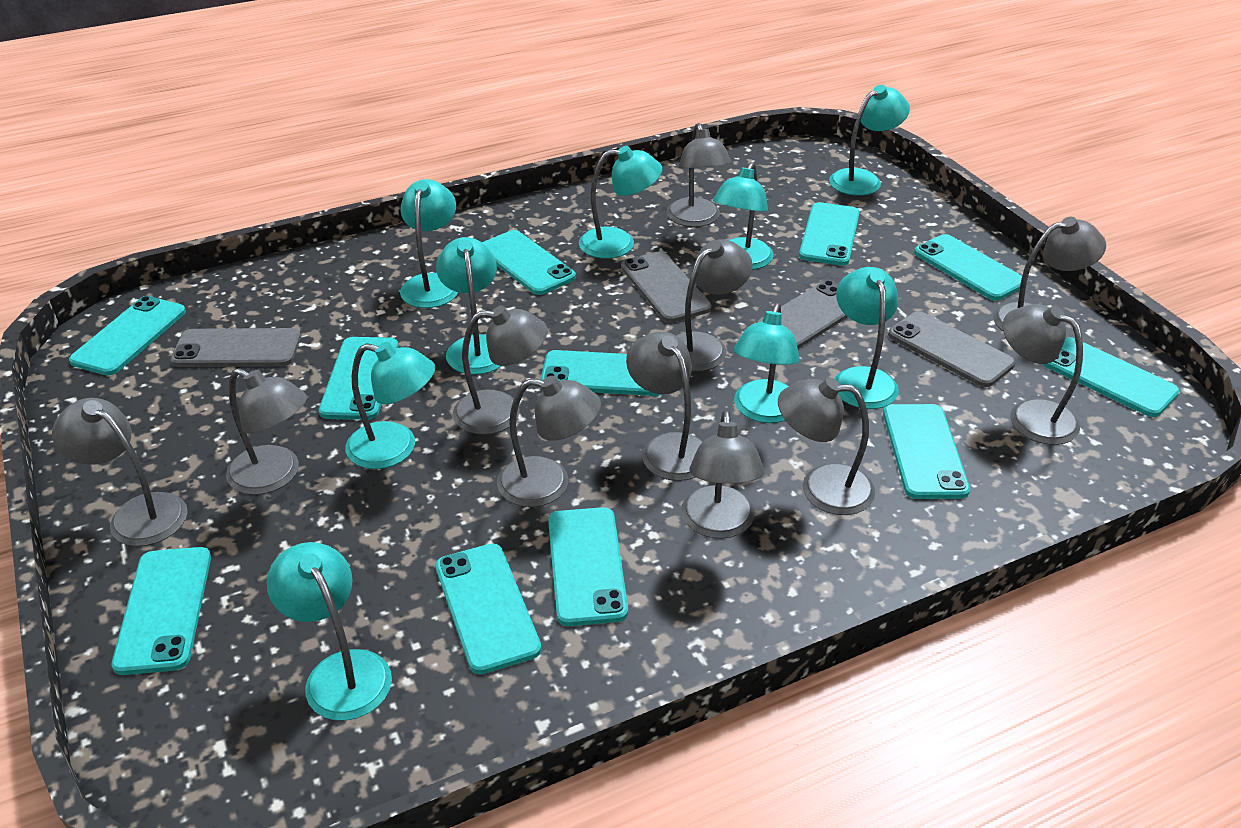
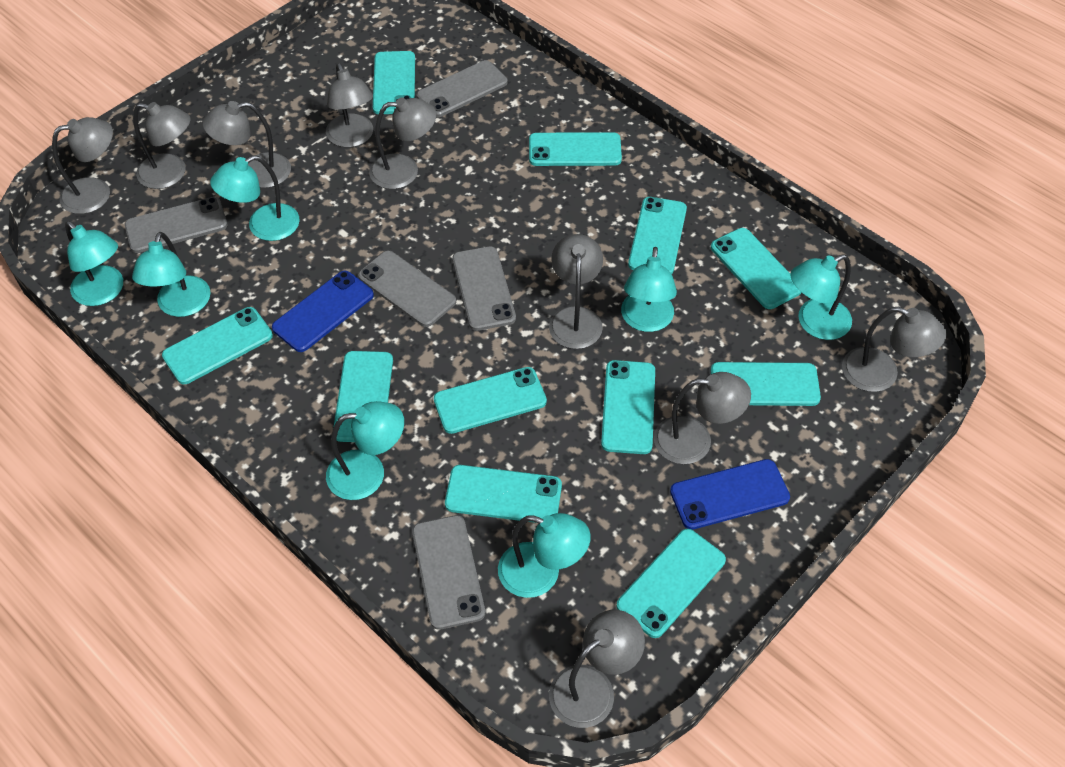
blue phone: none = 0 -> [272,271,374,352] [670,459,790,530] = 2
grey lamp: [52,398,188,546] [226,368,307,495] [453,306,548,435] [497,376,601,507] [626,332,703,481] [667,123,731,227] [676,239,753,372] [681,410,764,539] [778,378,875,515] [993,217,1106,331] [1003,304,1083,445] = 11 -> [52,117,113,214] [133,102,191,189] [203,101,291,188] [326,63,373,147] [369,97,437,189] [549,234,603,349] [549,610,645,728] [654,372,751,464] [842,307,947,392] = 9
grey phone: [170,328,301,367] [621,251,711,323] [756,280,848,349] [888,311,1015,387] = 4 -> [125,197,228,253] [358,251,456,327] [412,515,485,630] [417,60,508,117] [452,246,516,331] = 5
turquoise lamp: [267,542,392,721] [345,342,435,469] [400,179,458,308] [436,237,501,375] [579,146,662,259] [713,162,774,270] [733,303,800,423] [829,85,910,196] [834,267,899,409] = 9 -> [65,221,123,306] [132,232,210,317] [210,155,300,241] [326,401,404,500] [498,513,591,598] [621,247,677,332] [790,254,852,340] = 7

